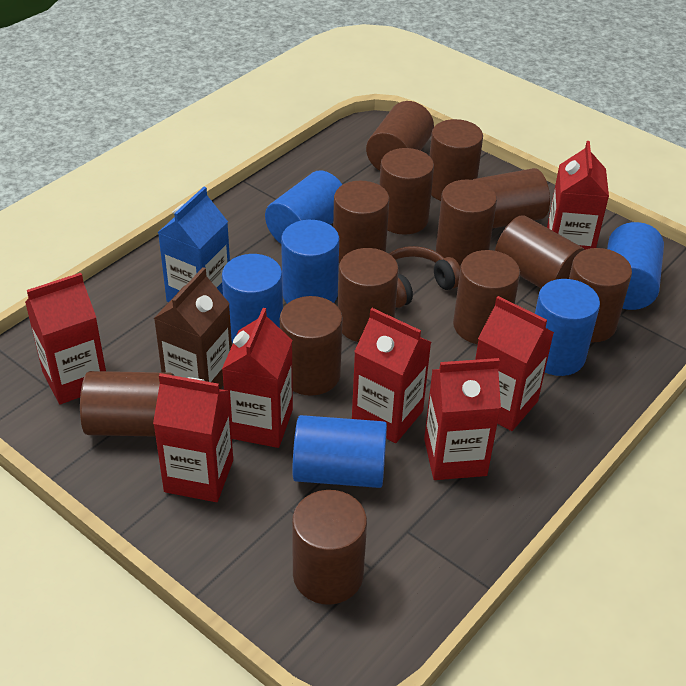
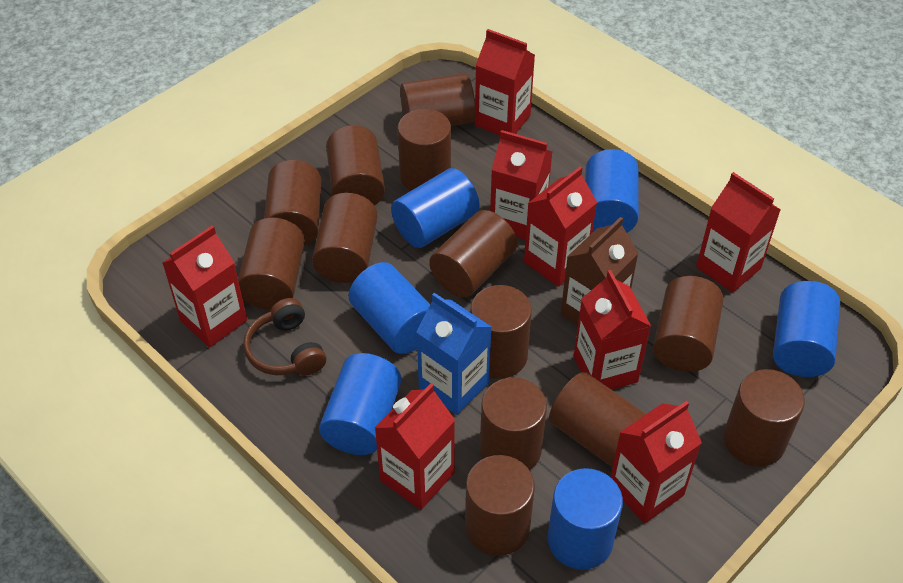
red carton: [25,273,106,404] [153,373,233,502] [222,308,293,448] [352,308,431,443] [424,358,501,480] [475,296,554,431] [547,141,609,250] = 7 -> [162,225,247,347] [375,383,455,510] [475,29,535,136] [490,130,552,240] [524,167,597,287] [574,270,651,390] [611,401,702,523] [696,172,781,293] = 8

